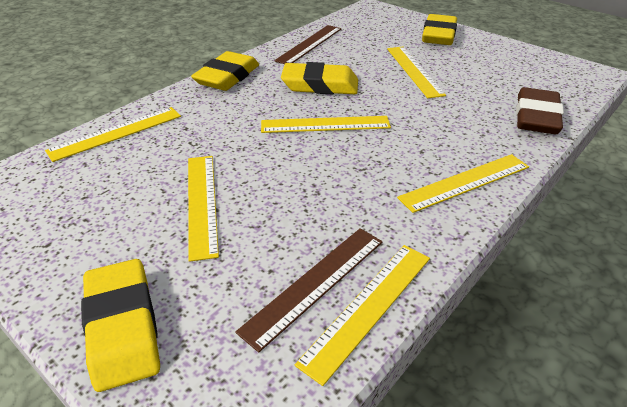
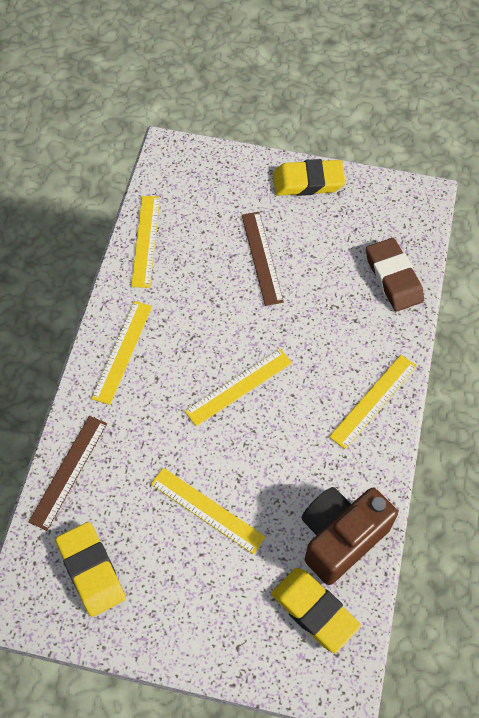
brown camera: none = 0 -> [301,487,398,585] = 1
yellow eraser: [81,259,160,392] [191,51,259,91] [281,62,358,94] [422,14,457,45] = 4 -> [56,522,125,617] [271,568,361,653] [273,159,345,196] = 3
yellow ruler: [45,107,181,162] [188,156,219,262] [261,116,391,133] [295,245,430,386] [387,47,446,98] [397,154,529,213] = 6 -> [91,301,152,405] [131,196,160,288] [151,468,266,554] [185,349,292,426] [329,355,417,449] = 5

